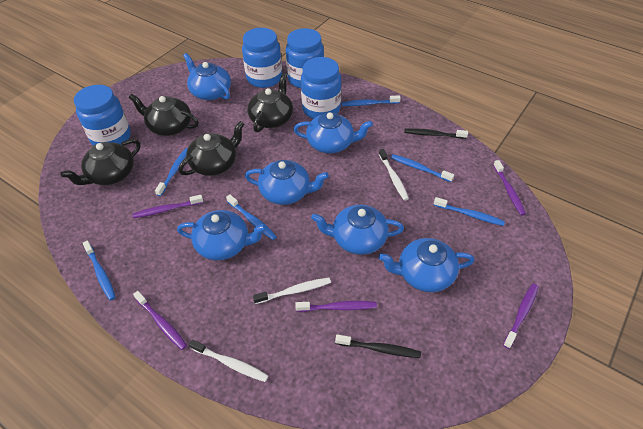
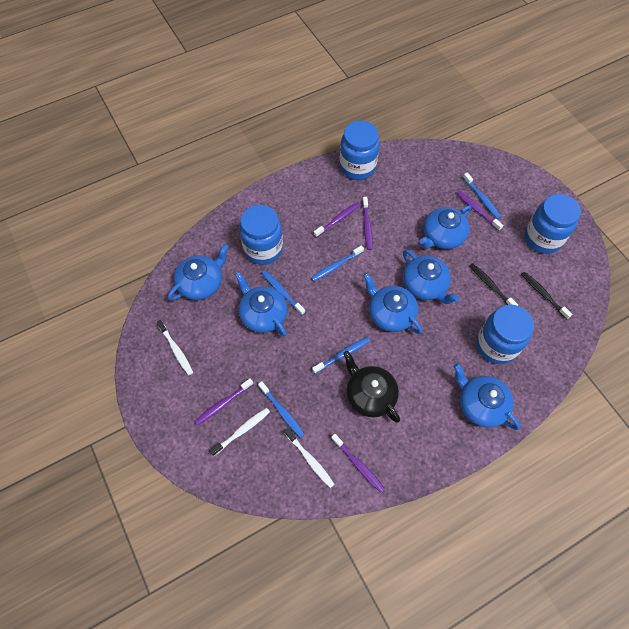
black teapot: [61,139,140,185] [129,94,199,136] [178,121,244,176] [247,73,293,132] = 4 -> [343,351,400,422] = 1
blue toothbrush: [83,240,116,301] [155,148,188,196] [226,194,277,240] [342,95,401,106] [391,154,454,182] [434,197,505,226] = 6 -> [258,381,305,438] [262,270,305,315] [311,245,364,281] [312,337,370,374] [463,173,501,219] = 5

